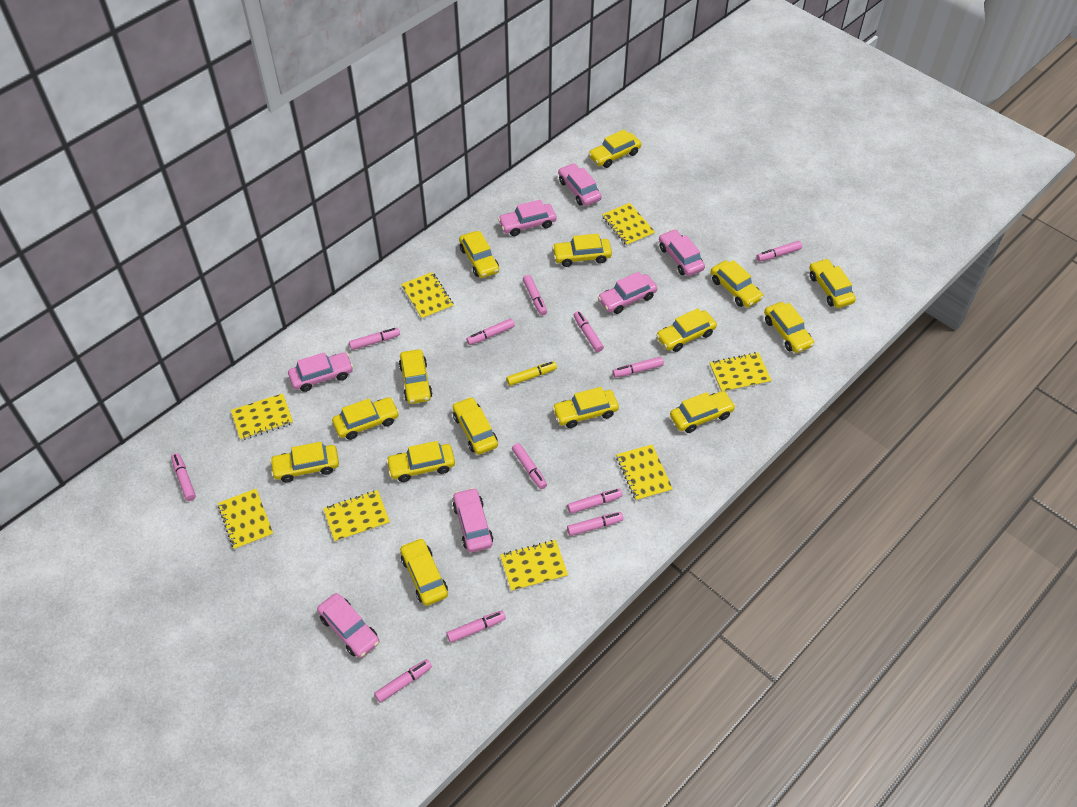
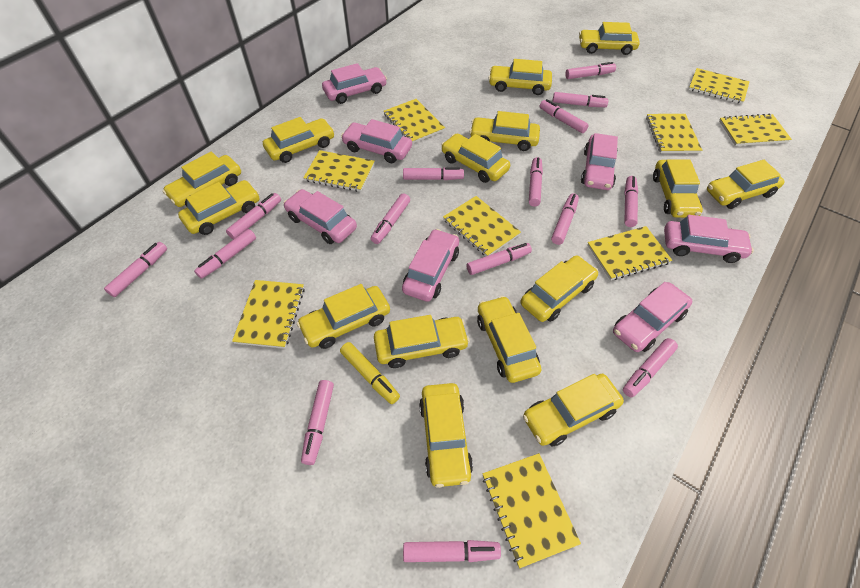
pink marker: [171,453,196,501] [349,328,400,350] [374,659,432,703] [447,610,506,643] [466,318,515,345] [512,443,547,489] [523,275,547,316] [567,488,622,514] [567,512,624,536] [574,311,604,352] [612,357,664,378] [756,241,802,262] = 12 -> [104,242,167,297] [194,229,256,279] [226,193,281,239] [301,380,334,465] [371,193,410,244] [403,167,464,180] [403,540,501,562] [466,243,532,275] [529,157,543,207] [540,99,589,133] [551,193,579,245] [553,92,609,107] [565,62,616,79] [623,338,678,397] [624,176,638,227] = 15
yellow notebook: [218,489,273,550] [231,393,293,440] [323,490,390,542] [401,272,454,320] [500,540,568,592] [602,203,655,246] [616,445,673,501] [710,352,772,392] = 8 -> [232,280,305,349] [303,150,375,192] [384,99,445,144] [443,196,521,256] [483,453,581,568] [587,226,672,280] [646,114,702,153] [689,68,750,104] [719,114,792,146] = 9

